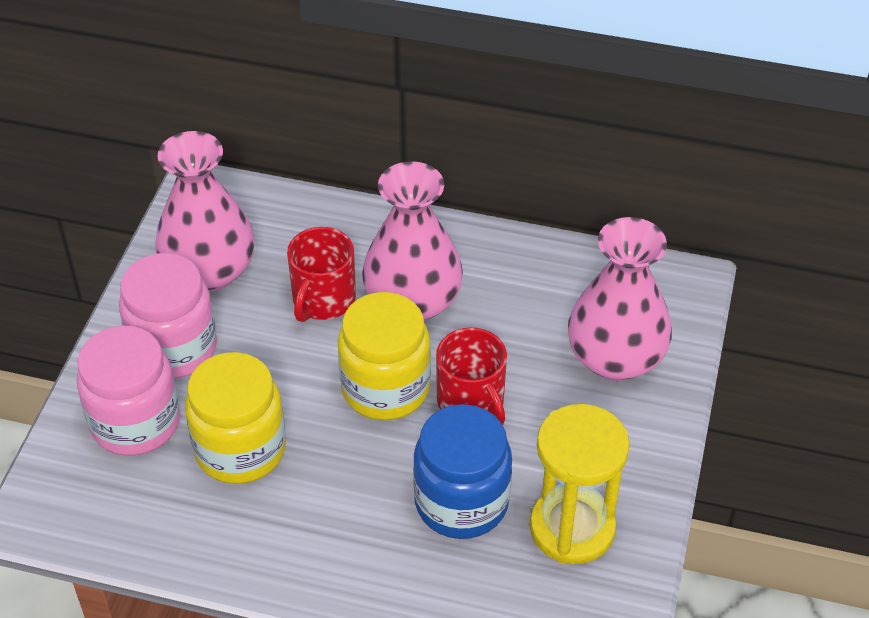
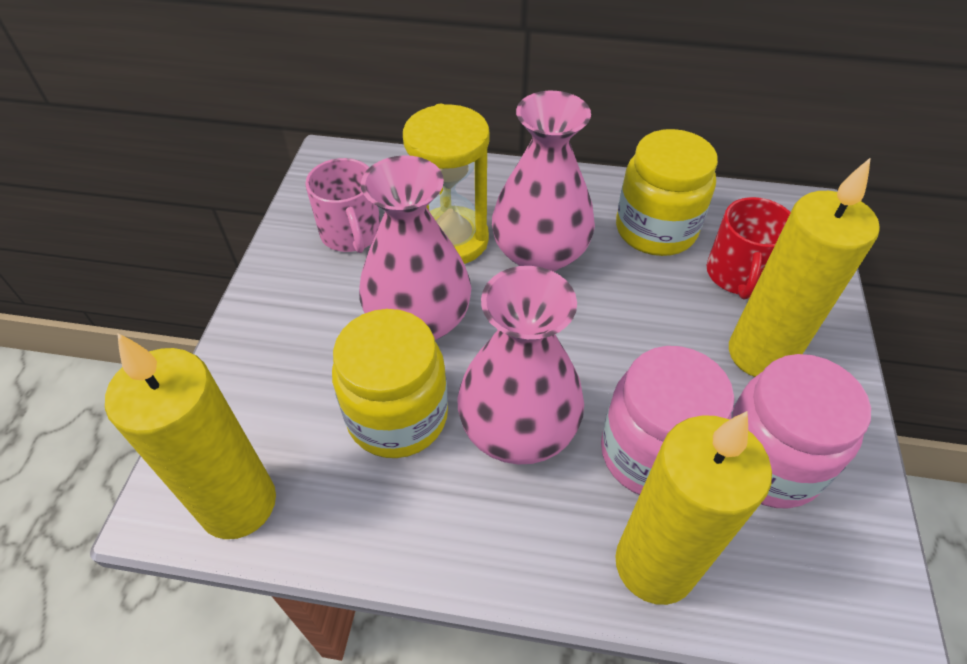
blue jar: [413,404,512,539] = 1 -> none = 0
pink mug: none = 0 -> [305,158,381,253] = 1
red mug: [287,227,356,322] [436,328,507,425] = 2 -> [707,197,791,299] = 1
yellow candle: none = 0 -> [105,333,276,539] [615,411,772,605] [729,157,880,377] = 3

